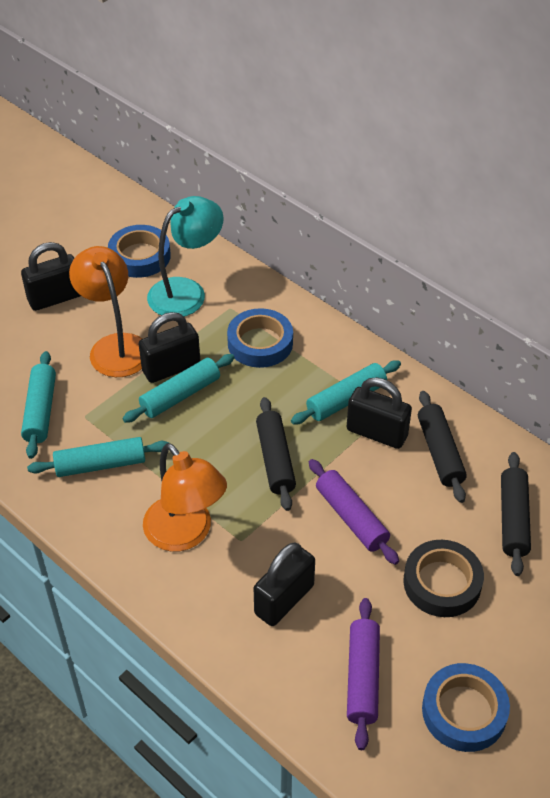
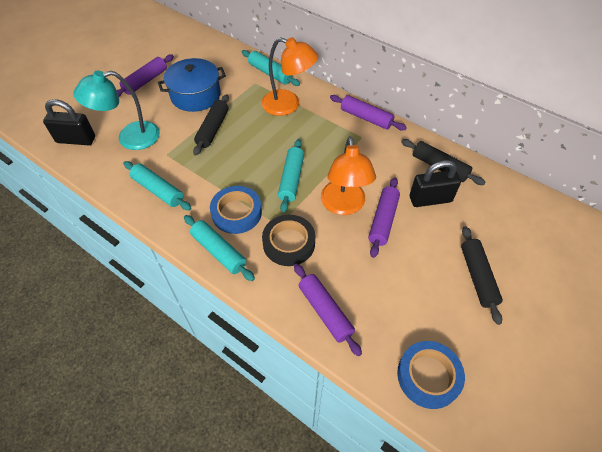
black padlock: [21,242,81,311] [139,312,200,383] [254,543,315,626] [347,377,412,449] = 4 -> [43,99,95,145] [410,160,461,207] = 2
blue pot: none = 0 -> [158,58,226,112] = 1
blue tape: [108,225,171,278] [227,308,293,368] [422,663,510,752] = 3 -> [210,186,262,234] [397,341,465,409] = 2
purple rolling pin: [309,459,399,565] [347,598,380,750] = 2 -> [117,55,174,97] [294,264,362,356] [330,95,407,130] [368,178,400,258] = 4

